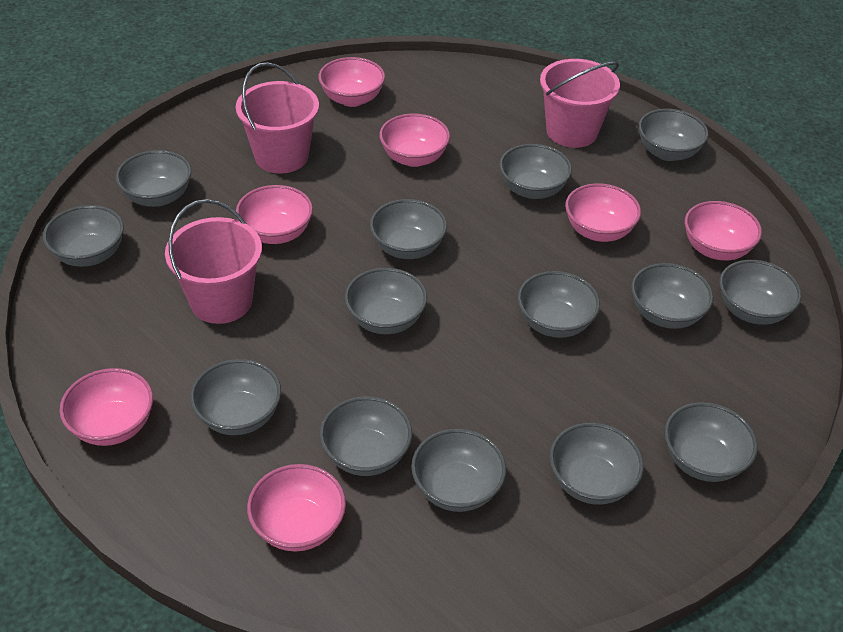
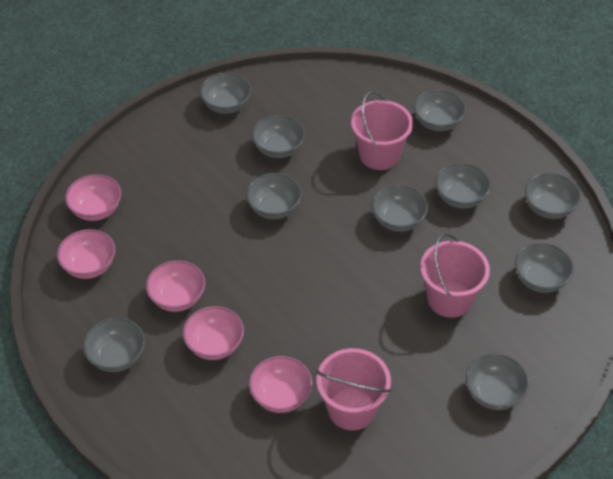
grey bowl: [43,205,124,267] [116,150,191,207] [190,359,281,435] [319,396,412,476] [344,268,427,334] [370,199,447,259] [411,429,506,512] [499,144,572,199] [518,271,600,338] [549,423,644,505] [631,263,713,329] [638,109,708,161] [664,402,758,482] [719,260,802,325] = 14 -> [83,318,145,372] [200,73,252,114] [246,173,302,219] [252,115,305,158] [372,185,428,232] [414,89,466,131] [435,163,491,209] [466,353,529,410] [515,243,574,293] [525,173,581,219] = 10
pink bowl: [60,368,153,446] [236,185,313,244] [247,464,346,552] [318,57,385,107] [379,113,450,167] [565,183,641,242] [685,201,762,260] = 7 -> [57,229,115,279] [65,174,121,221] [146,260,205,312] [183,306,244,360] [249,356,312,413] = 5

